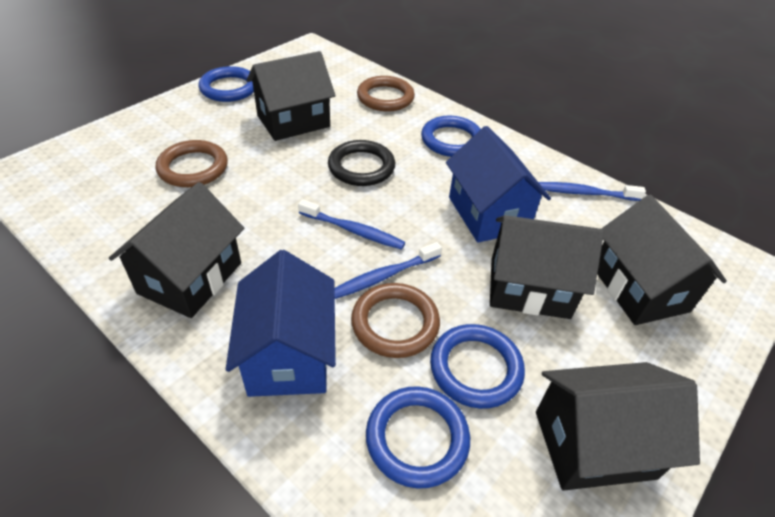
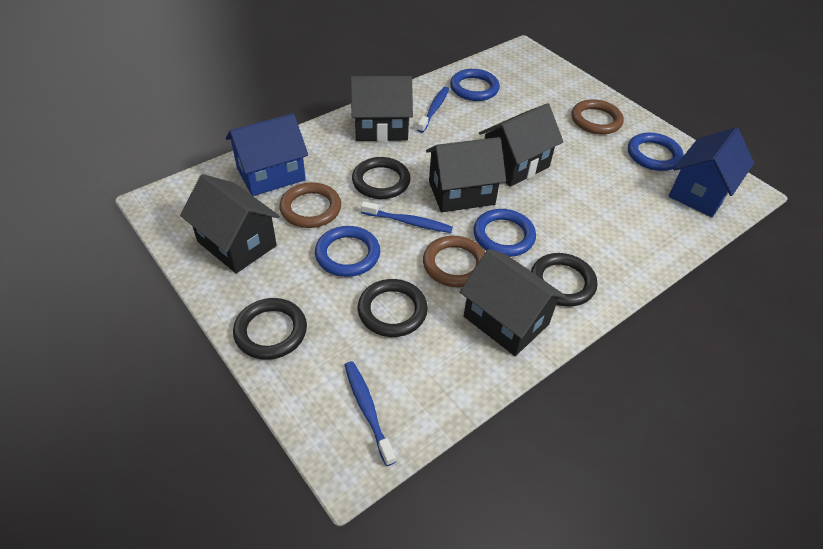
black ring: [328,140,395,186] = 1 -> [233,298,307,360] [352,157,411,199] [358,279,428,337] [531,253,597,307] = 4

